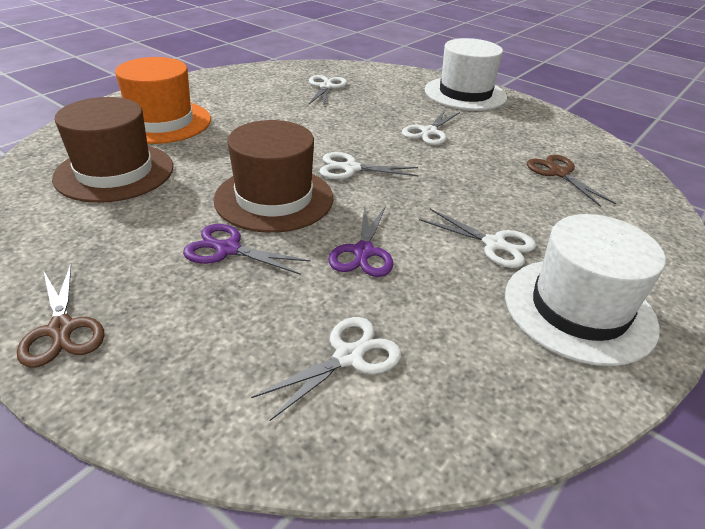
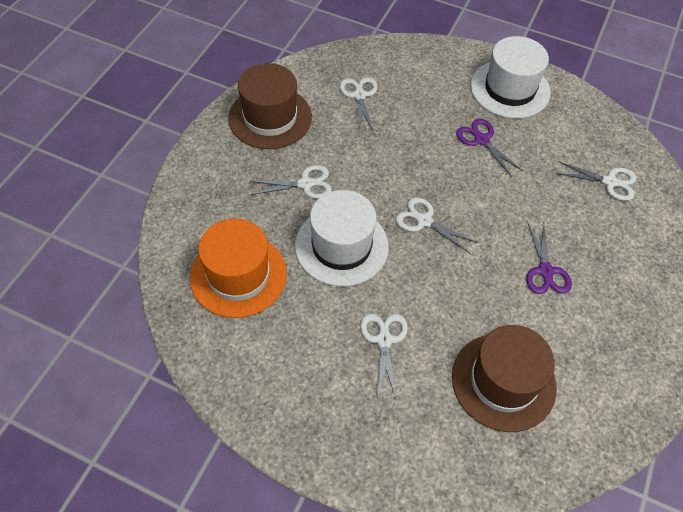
brown scissors: [17,263,104,368] [527,155,616,207] = 2 -> none = 0

